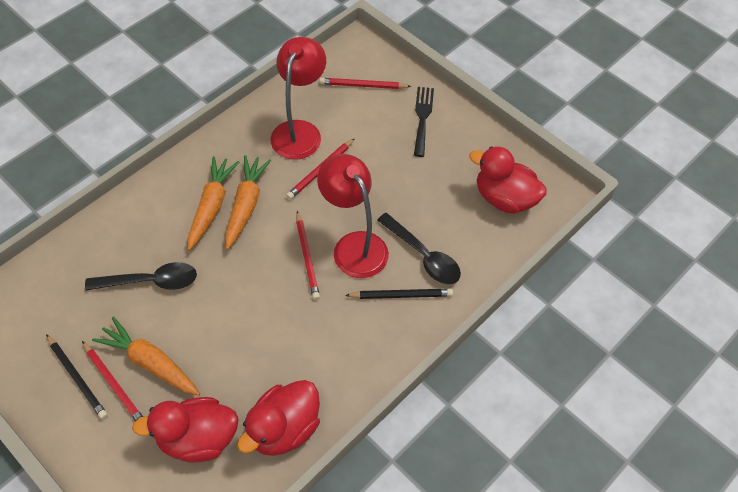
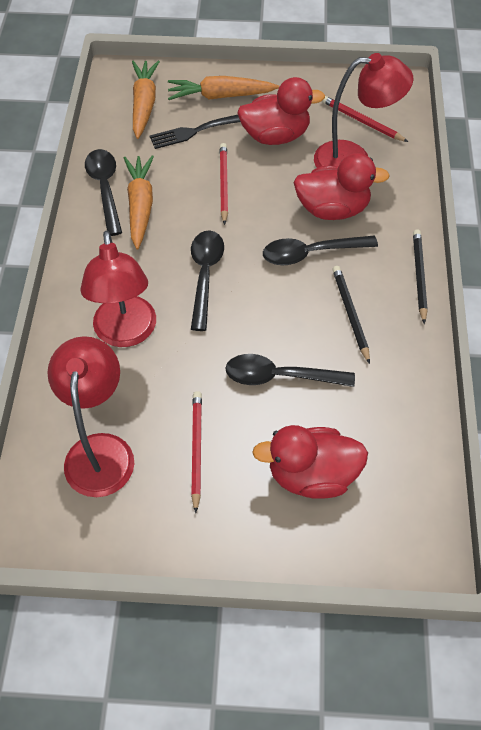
black spoon: [85,262,197,291] [377,213,461,284] = 2 -> [85,149,122,236] [191,230,224,331] [225,354,355,387] [263,236,378,265] = 4
red lamp: [270,37,326,160] [317,154,389,278] = 2 -> [47,336,134,497] [80,230,156,347] [314,53,413,168] = 3
red pencil: [82,341,143,421] [286,138,355,199] [296,211,320,300] [319,78,412,89] = 4 -> [191,391,202,513] [219,143,228,225] [322,96,408,142] = 3

